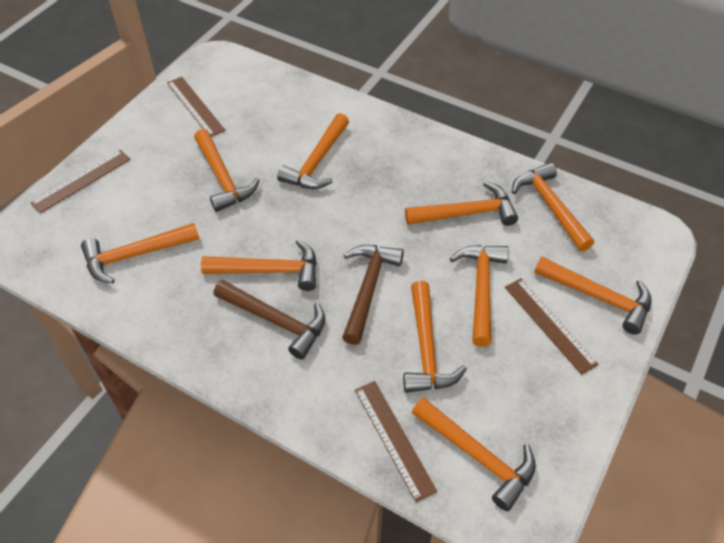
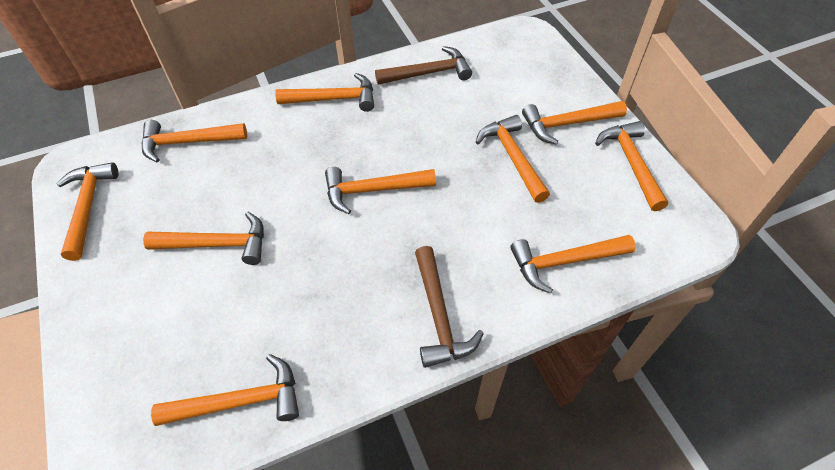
brown ruler: [30,150,131,213] [167,77,225,137] [355,381,437,502] [505,278,599,375] = 4 -> none = 0

